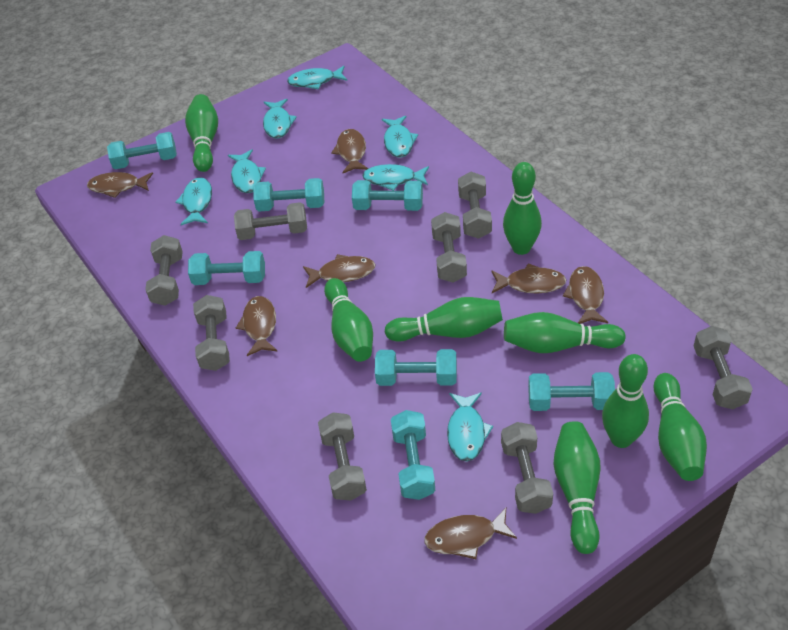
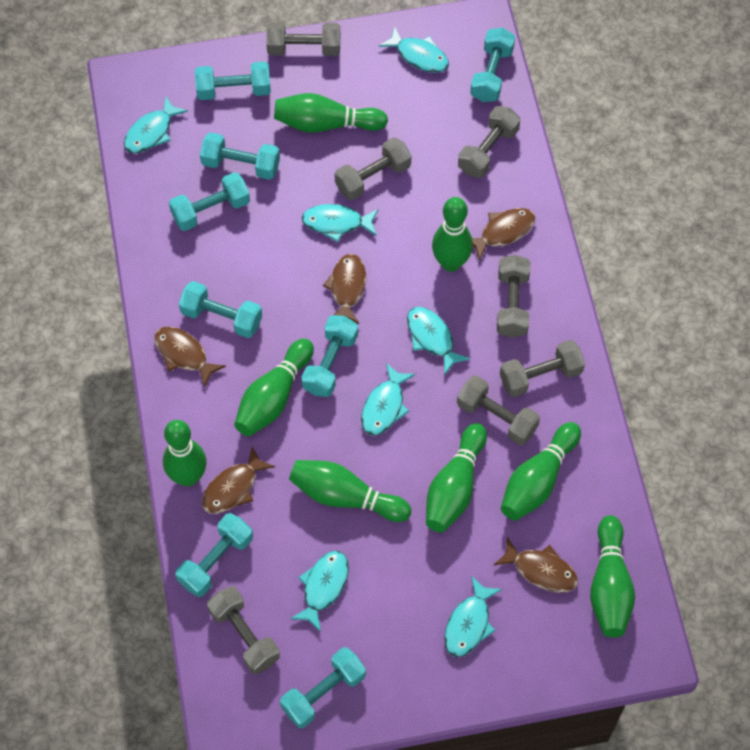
brown fish: [87,172,153,198] [236,296,277,356] [303,254,376,288] [331,129,368,173] [424,508,517,559] [491,263,566,294] [563,266,608,324] = 7 -> [154,326,226,388] [202,446,275,514] [323,254,366,324] [472,208,535,261] [494,537,578,593] = 5
grey dumbbell: [145,235,183,306] [193,295,230,371] [234,202,307,240] [318,412,367,500] [431,212,467,283] [458,172,492,239] [501,422,553,514] [694,326,753,409] = 8 -> [207,586,280,674] [266,22,340,56] [335,137,411,200] [457,375,540,445] [458,106,520,178] [497,255,530,338] [500,340,585,397] = 7
turquoise dumbbell: [107,132,177,169] [188,251,265,285] [253,178,324,212] [352,180,423,211] [375,349,457,386] [391,410,435,500] [528,372,615,411] = 7 -> [169,172,250,231] [176,513,253,597] [179,281,262,338] [195,62,271,100] [200,132,280,180] [280,647,366,728] [301,315,358,397] [470,27,515,102] = 8

